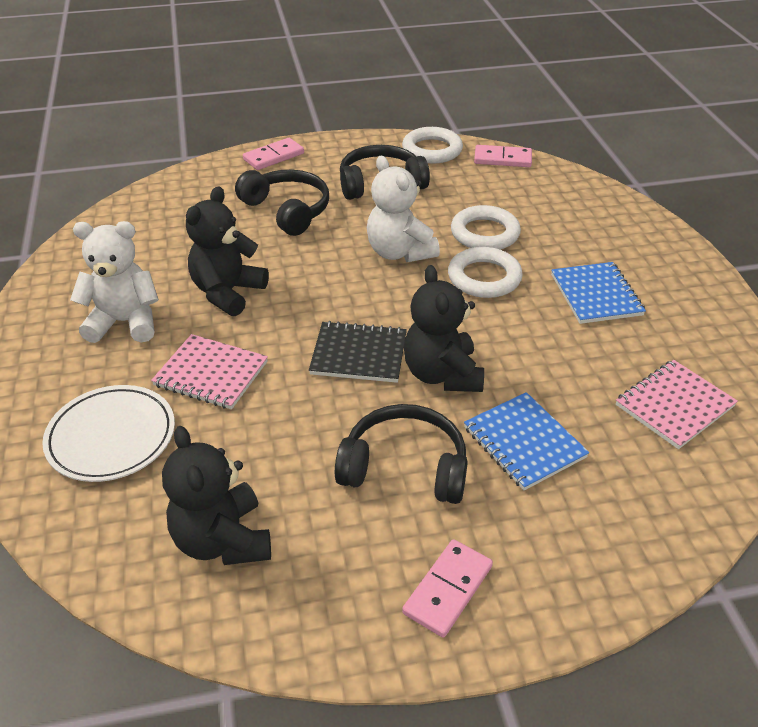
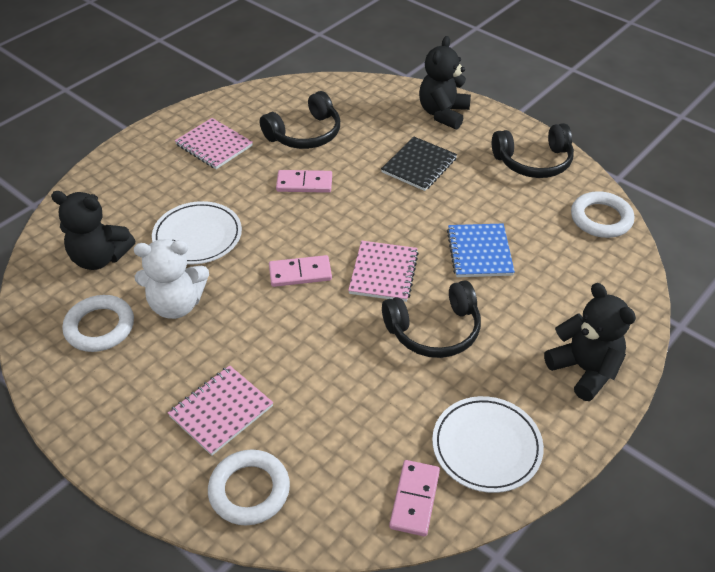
blue notebook: [464,392,589,491] [551,262,646,324] = 2 -> [447,224,515,277] = 1
pink notebook: [151,334,268,409] [616,360,738,449] = 2 -> [168,365,273,456] [175,118,253,169] [348,241,419,302] = 3
white plate: [42,385,175,482] = 1 -> [152,201,242,264] [432,396,544,493] = 2
white teddy bear: [70,221,159,343] [367,156,440,262] = 2 -> [134,239,209,319] = 1

